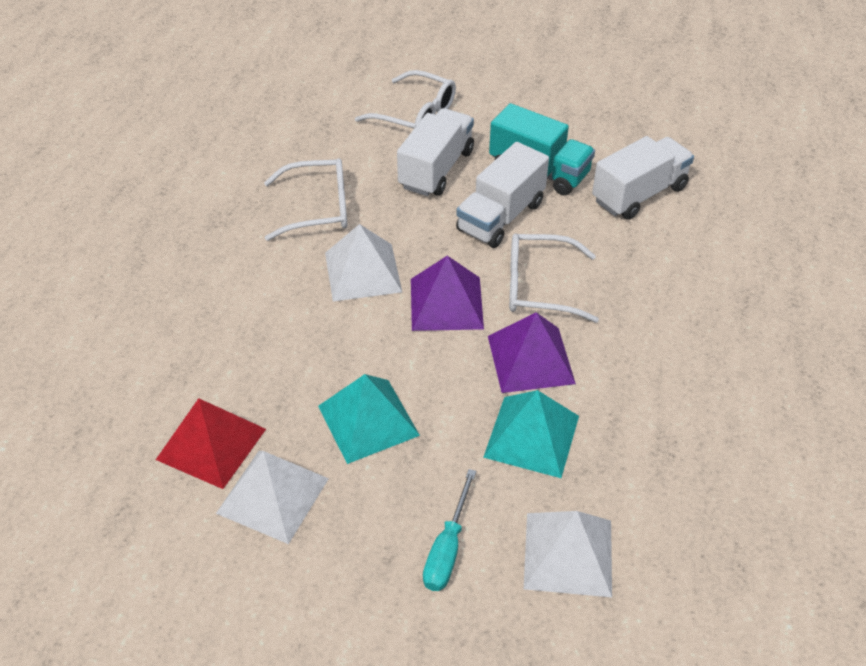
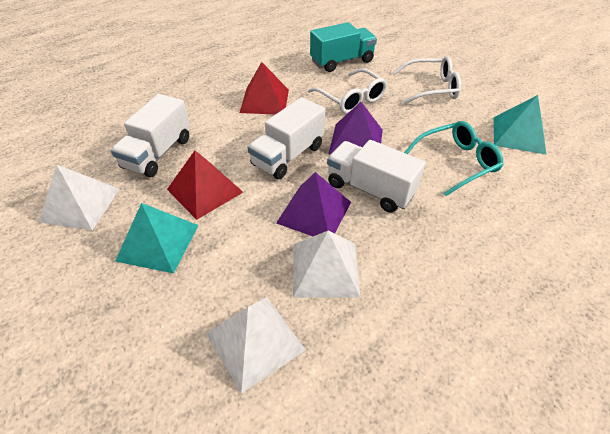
red pyramid: [156,398,266,489] = 1 -> [167,151,243,220] [240,62,289,114] = 2
turquoise glasses: none = 0 -> [404,121,504,196] = 1
turquoise screwdriver: [423,469,476,591] = 1 -> none = 0
white glasses: [264,158,347,241] [355,70,456,128] [509,234,599,323] = 3 -> [308,68,387,114] [392,56,461,104] = 2

